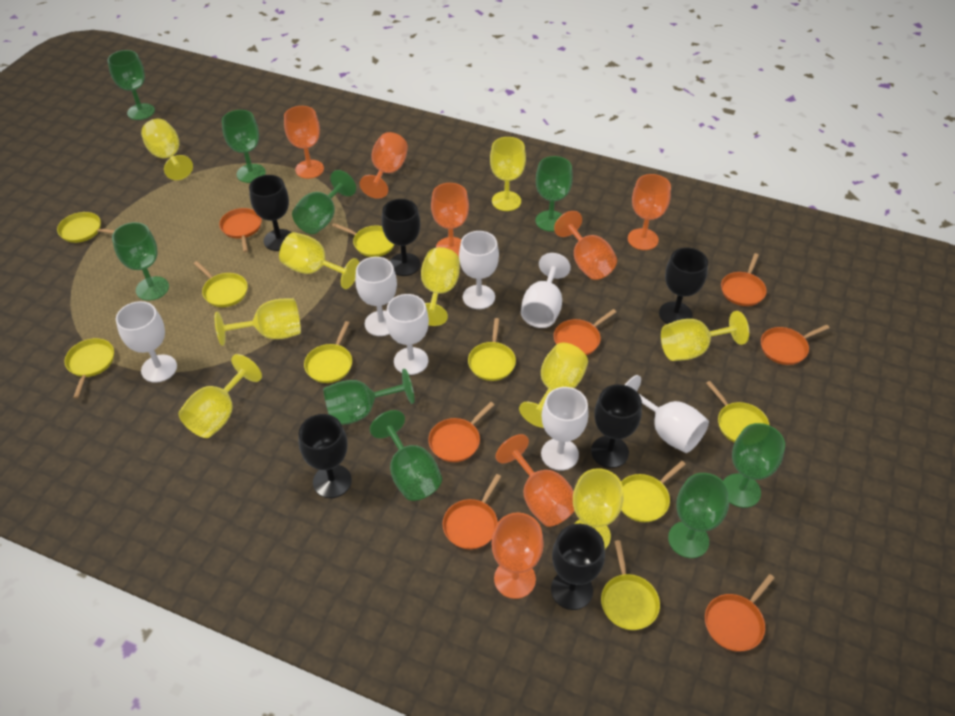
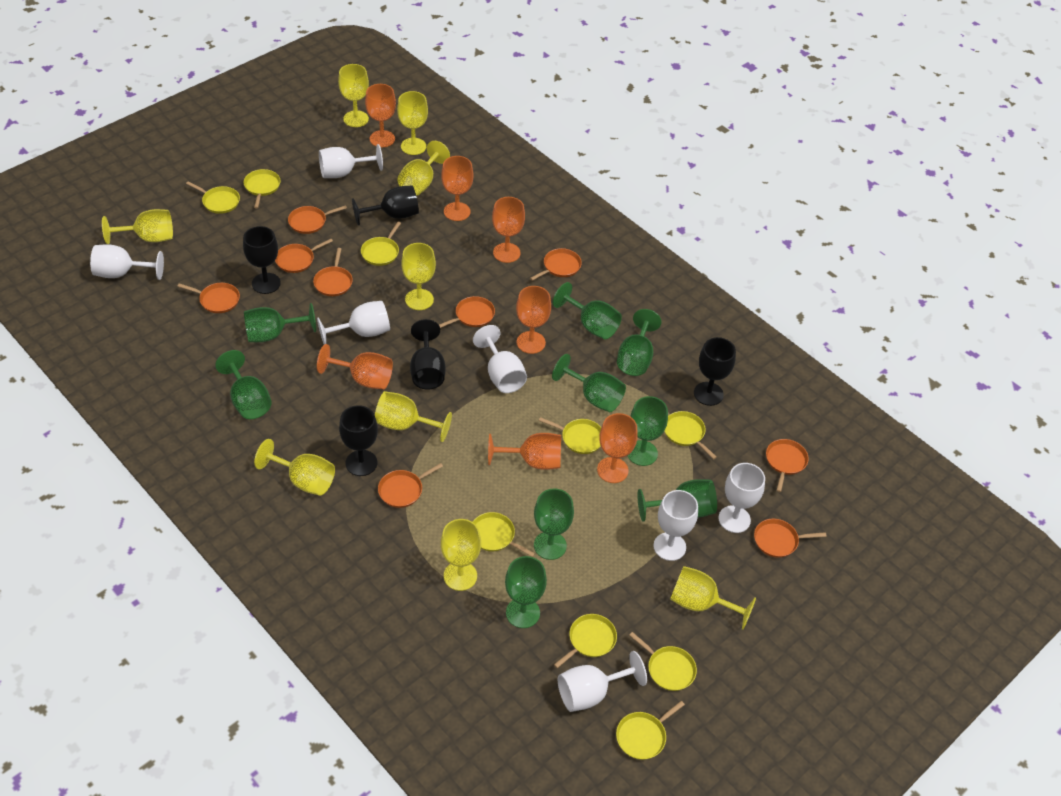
black goblet: [249,175,292,251] [298,414,352,498] [382,199,420,276] [551,524,605,610] [591,384,642,468] [659,247,708,324] = 6 -> [243,226,281,294] [339,405,378,476] [352,186,419,226] [410,319,445,389] [694,337,736,406] = 5
orange pan: [219,208,262,252] [429,402,495,462] [443,474,501,549] [554,309,616,355] [705,574,775,651] [721,253,767,306] [761,325,830,365] = 7 -> [177,283,240,313] [275,239,333,273] [288,205,347,234] [313,248,353,296] [378,463,443,508] [439,296,495,328] [530,248,582,281] [754,519,827,558] [766,439,809,492] = 9

